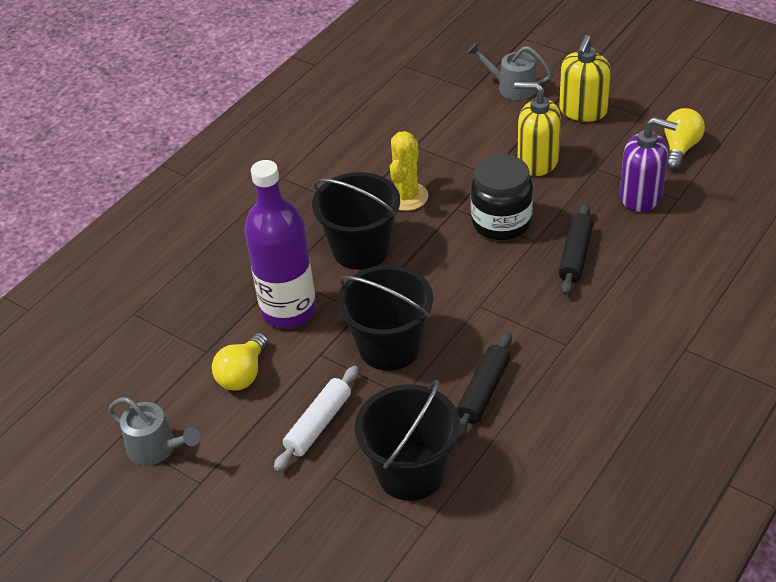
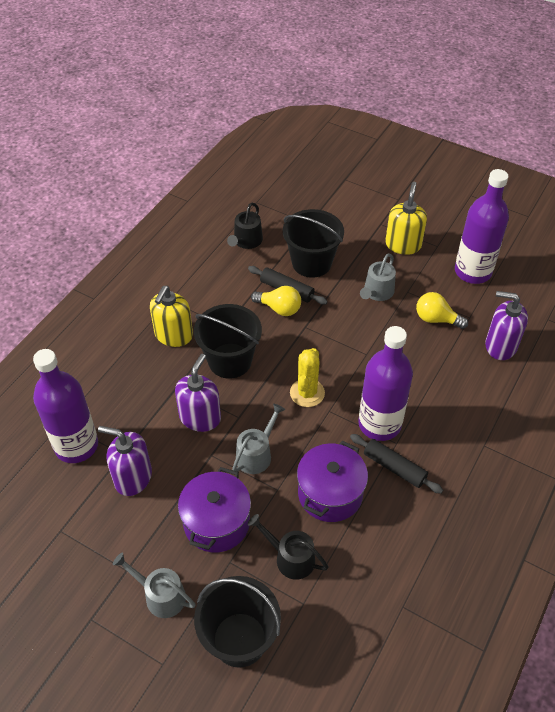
black jar: [471,154,533,240] = 1 -> none = 0
black watering can: none = 0 -> [227,203,263,249] [248,514,328,580] = 2
grey watering can: [108,397,200,466] [467,42,552,100] = 2 -> [113,553,196,618] [232,404,285,474] [360,253,396,301] = 3
purple bottle: [244,160,316,328] = 1 -> [33,349,98,463] [358,326,413,441] [455,169,509,284] = 3
purple pot: none = 0 -> [178,467,251,552] [297,441,368,522] = 2
purple soap dispenser: [620,117,678,212] = 1 -> [98,426,152,496] [175,354,221,432] [485,291,528,360] = 3
white rolling pin: [274,366,358,471] = 1 -> none = 0

